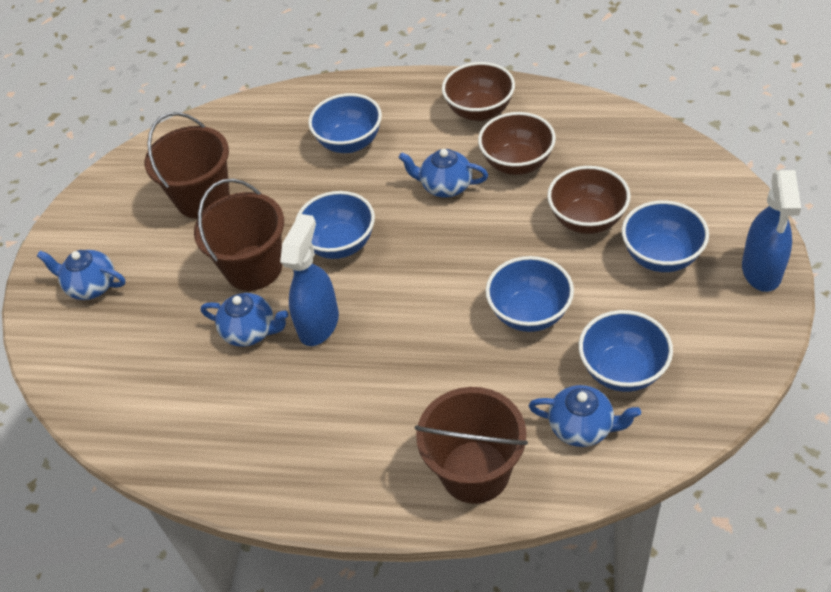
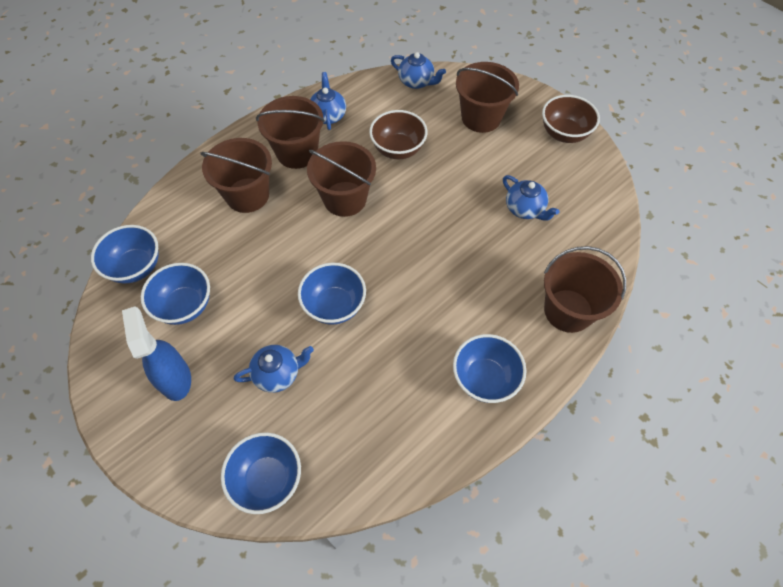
blue spray bottle: [280,214,339,346] [742,170,801,292] = 2 -> [122,306,191,401] = 1
brown bowl: [442,62,515,121] [478,112,556,175] [547,166,630,234] = 3 -> [369,110,428,159] [542,95,600,143] = 2
brown bucket: [145,112,230,219] [194,179,284,291] [415,387,528,504] = 3 -> [200,138,272,213] [256,96,325,169] [307,141,376,217] [456,62,519,133] [544,246,626,333] = 5

